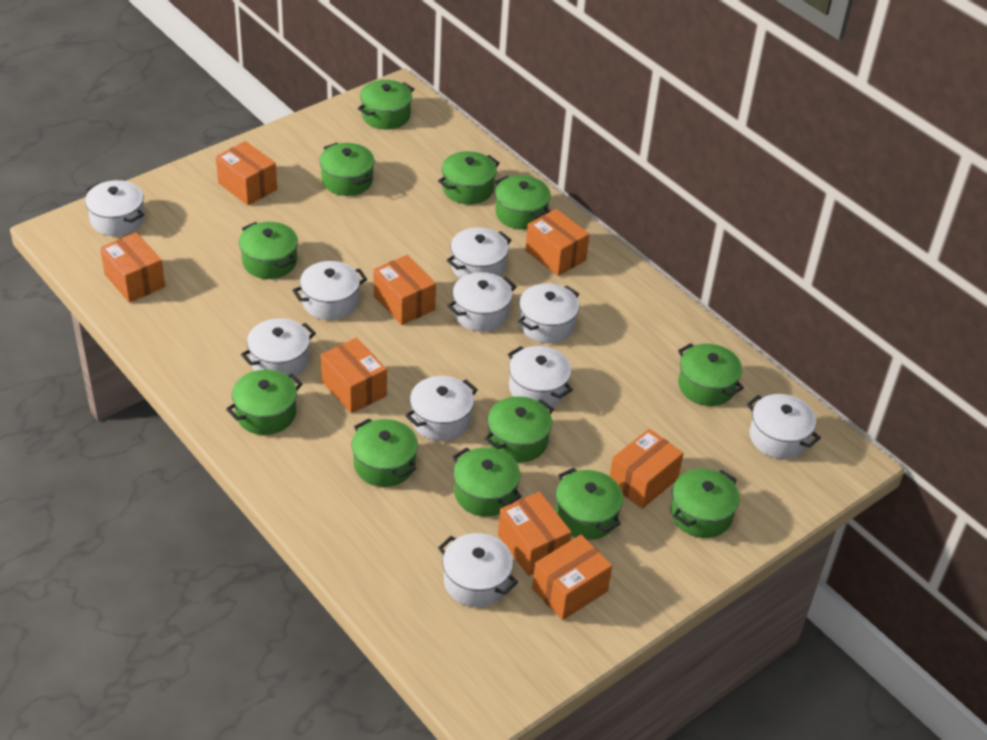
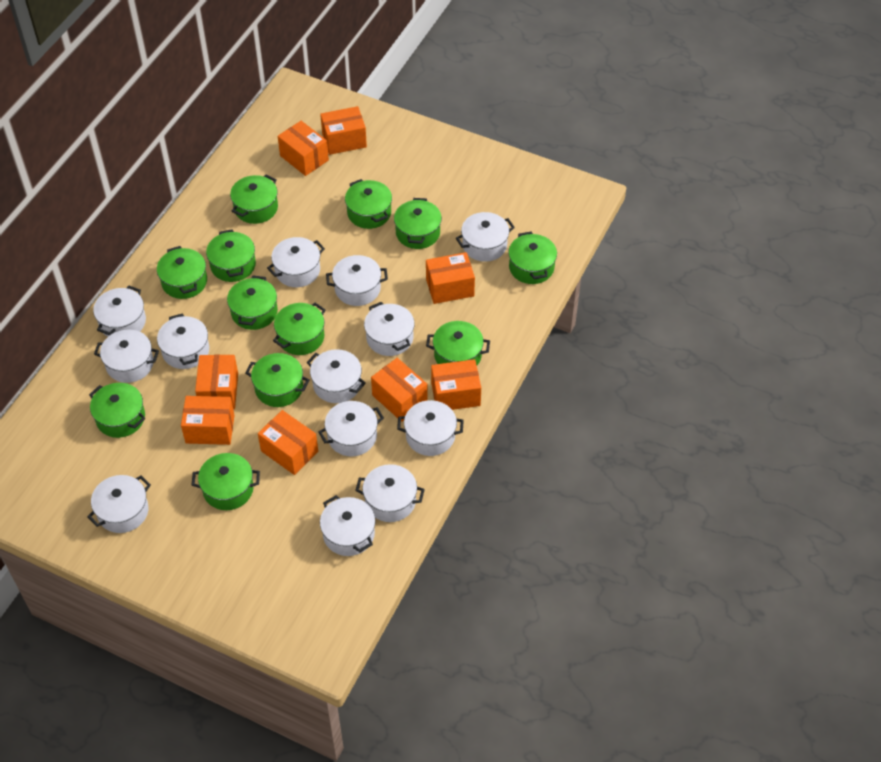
white pot: [85,180,145,236] [241,318,316,379] [292,261,367,320] [405,376,478,441] [438,533,518,607] [446,227,512,279] [447,272,516,332] [508,346,573,409] [518,283,579,343] [747,394,821,459] = 10 -> [87,475,151,533] [93,286,146,337] [94,329,159,383] [157,313,209,369] [267,237,325,287] [307,349,366,403] [318,401,384,456] [320,495,376,556] [326,255,388,306] [355,464,425,522] [364,302,415,356] [397,400,464,456] [456,212,515,262] = 13

